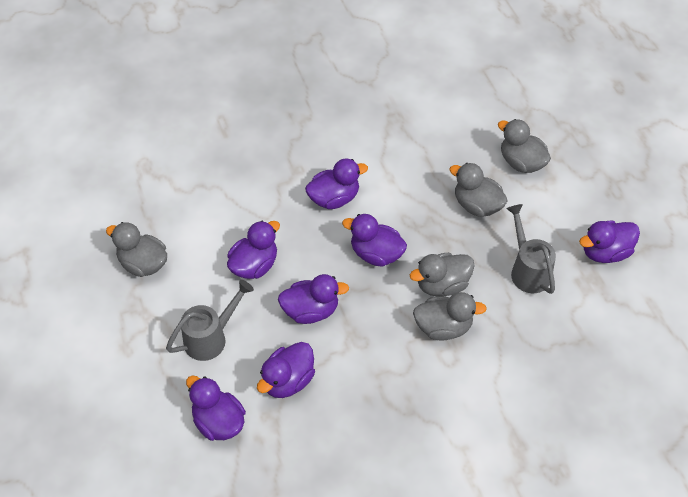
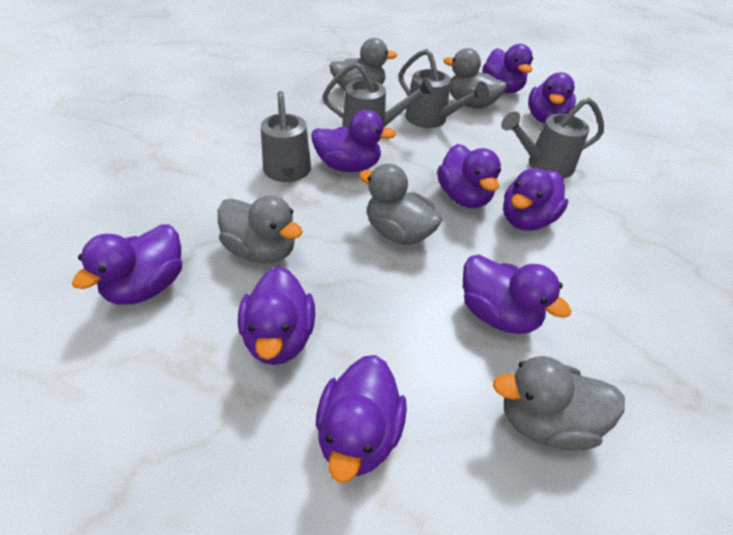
grey watering can: [166,280,254,361] [506,204,556,294] = 2 -> [261,91,311,182] [323,62,434,127] [399,49,489,128] [501,98,604,178] = 4
purple duck: [186,375,246,441] [227,221,280,279] [257,342,315,398] [278,274,349,324] [305,158,368,209] [342,214,407,267] [579,220,640,263] = 7 -> [72,224,182,305] [238,266,315,365] [311,110,396,172] [316,355,407,483] [437,144,501,208] [463,255,571,334] [483,44,533,93] [503,168,568,231] [528,72,576,123] = 9

